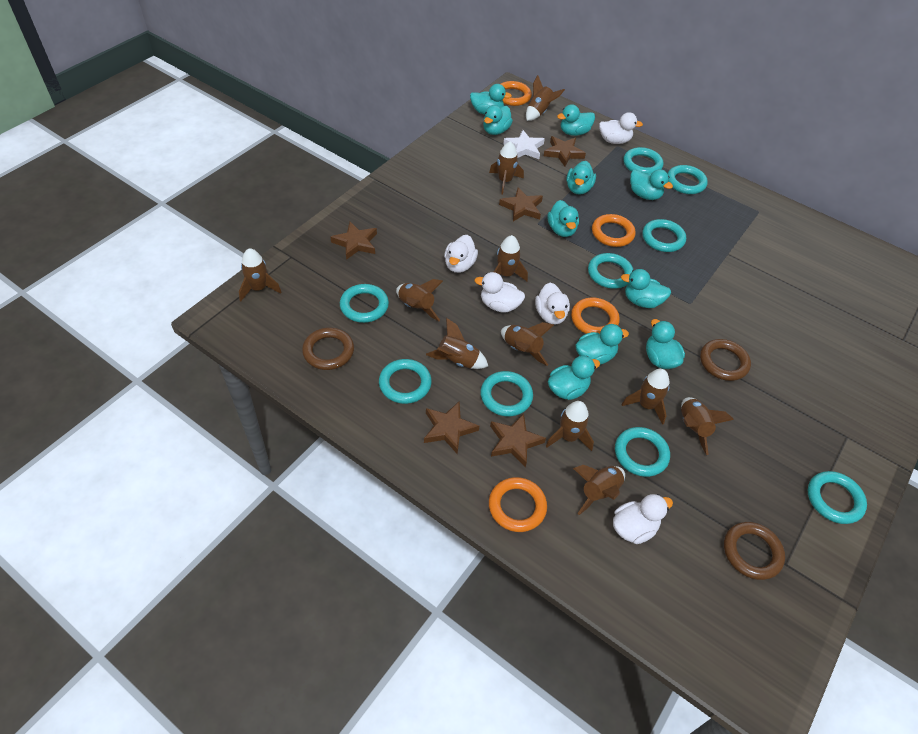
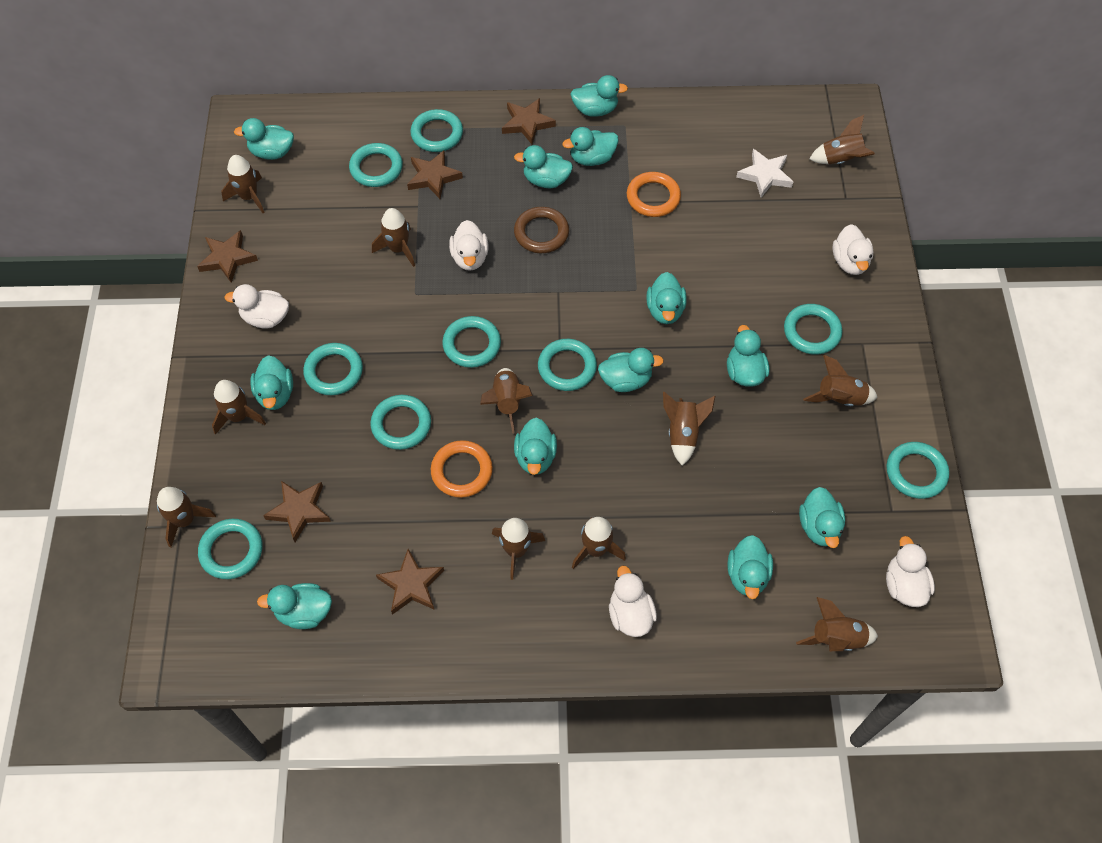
brown ring: [302,328,354,370] [700,339,751,381] [724,522,785,580] = 3 -> [514,207,569,253] = 1
orange ring: [489,477,547,532] [501,81,532,106] [571,298,620,334] [592,214,636,247] = 4 -> [431,440,493,498] [627,172,681,217] = 2
turquoise duck: [470,84,512,115] [483,105,513,135] [548,200,579,237] [548,356,600,400] [557,104,595,136] [566,161,596,195] [575,324,629,365] [621,269,671,308] [630,169,673,200] [646,319,685,369] = 10 -> [234,118,294,160] [250,355,293,410] [257,583,332,629] [514,145,573,188] [514,418,557,475] [563,127,618,166] [570,75,628,117] [598,348,664,392] [646,272,687,324] [727,325,769,387] [727,535,773,599] [799,487,845,548] = 12

